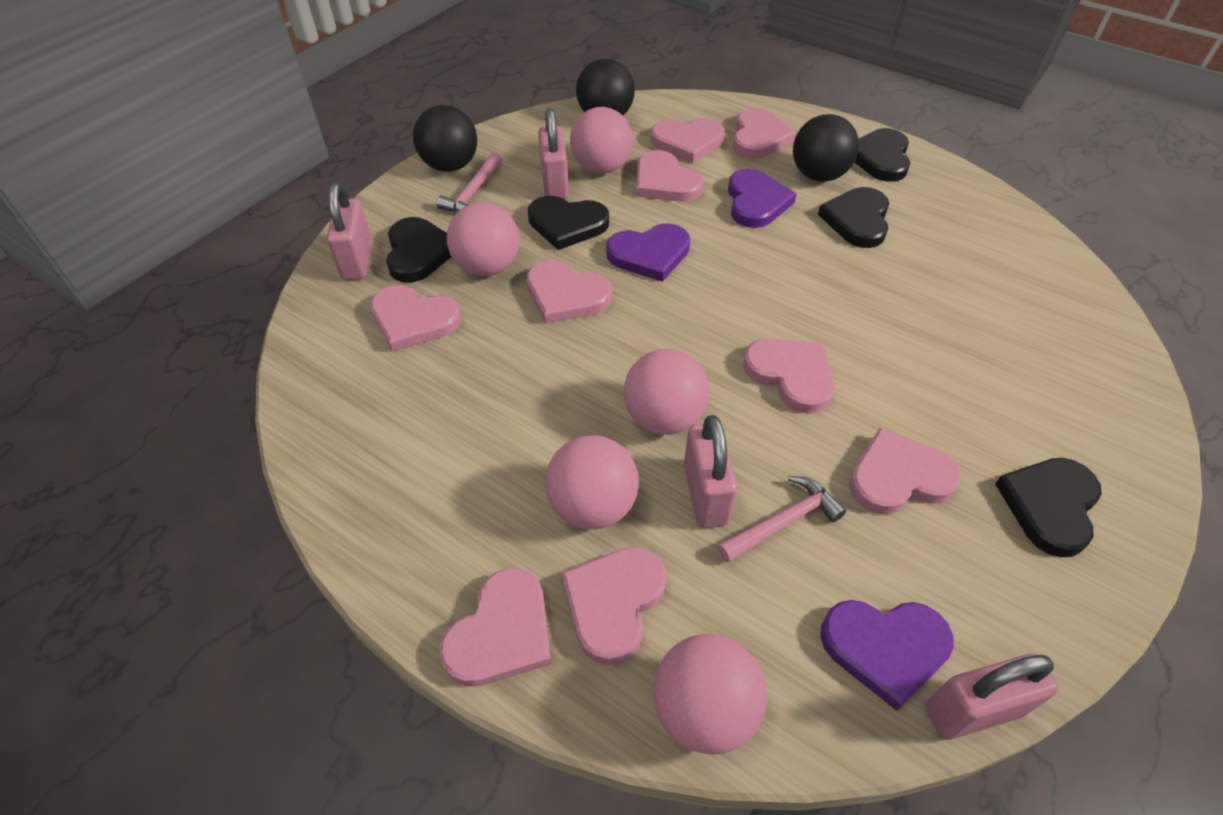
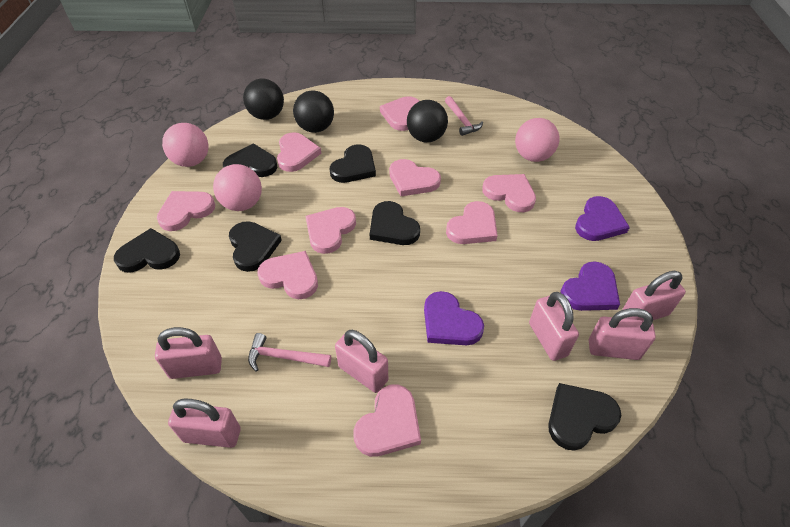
black heart: [386,217,452,283] [528,196,609,250] [818,187,889,248] [854,128,910,182] [995,458,1102,557] = 5 -> [114,228,180,273] [223,144,278,177] [229,221,282,272] [330,144,376,183] [369,201,420,245] [548,383,621,451] = 6
pink ball: [447,203,520,276] [545,435,639,530] [570,107,633,174] [624,349,709,435] [653,634,767,755] = 5 -> [162,123,208,167] [213,164,262,211] [515,118,559,162] = 3
pink padlock: [327,182,372,280] [538,108,569,199] [684,415,738,528] [925,654,1059,740] = 4 -> [155,327,222,379] [168,399,241,448] [335,330,388,393] [529,292,579,361] [589,308,656,360] [622,271,686,321] = 6

